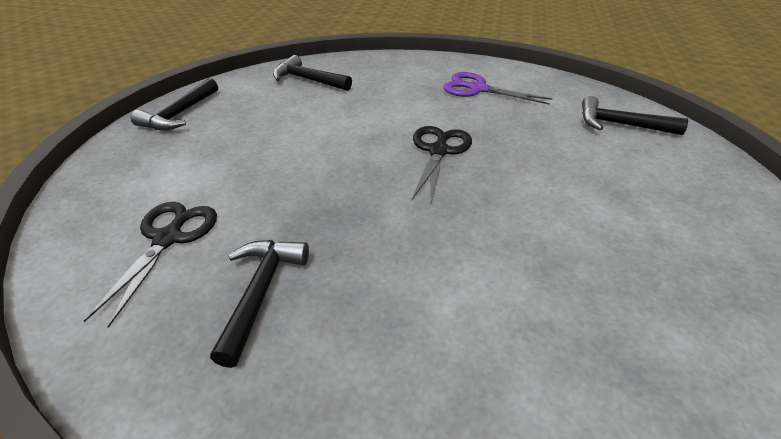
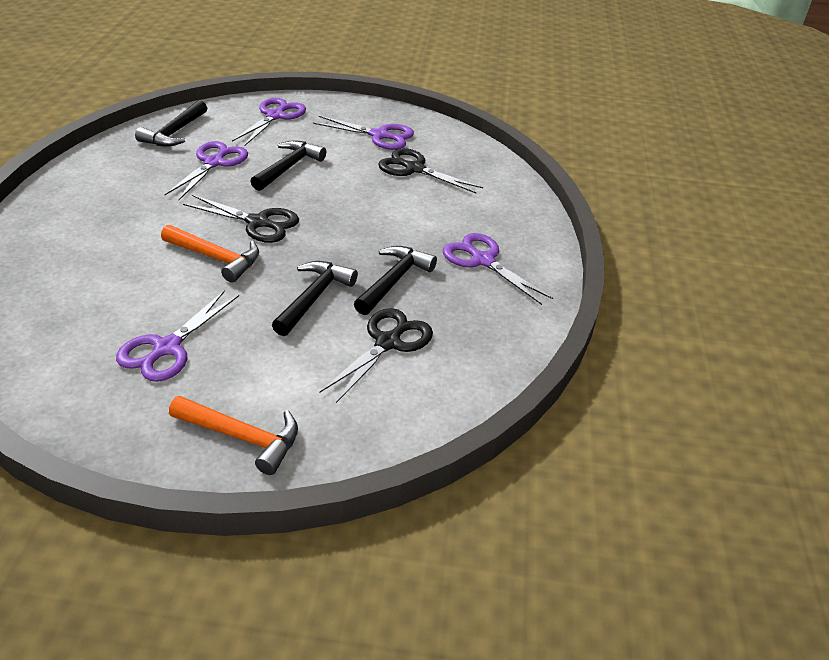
black scissors: [84,202,217,328] [412,126,472,203] = 2 -> [183,195,299,243] [319,308,433,403] [378,148,483,193] = 3
orange hammer: none = 0 -> [161,225,259,283] [169,396,298,475] = 2
purple scissors: [444,72,553,105] = 1 -> [116,290,239,382] [165,141,248,200] [232,98,306,146] [313,116,414,150] [443,233,554,305] = 5

